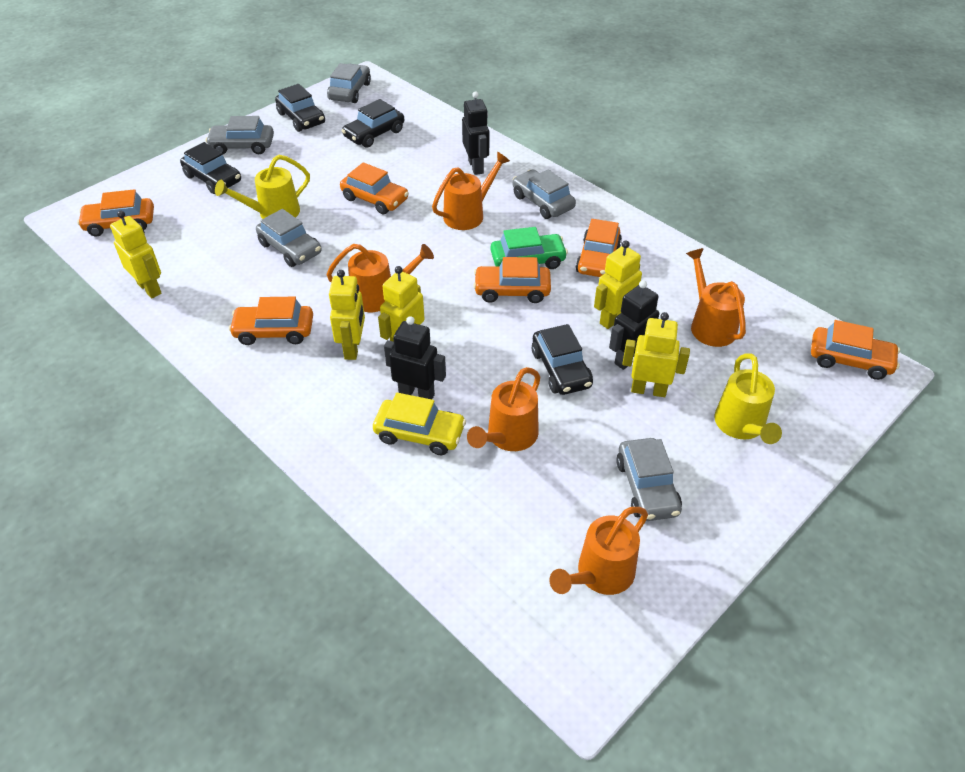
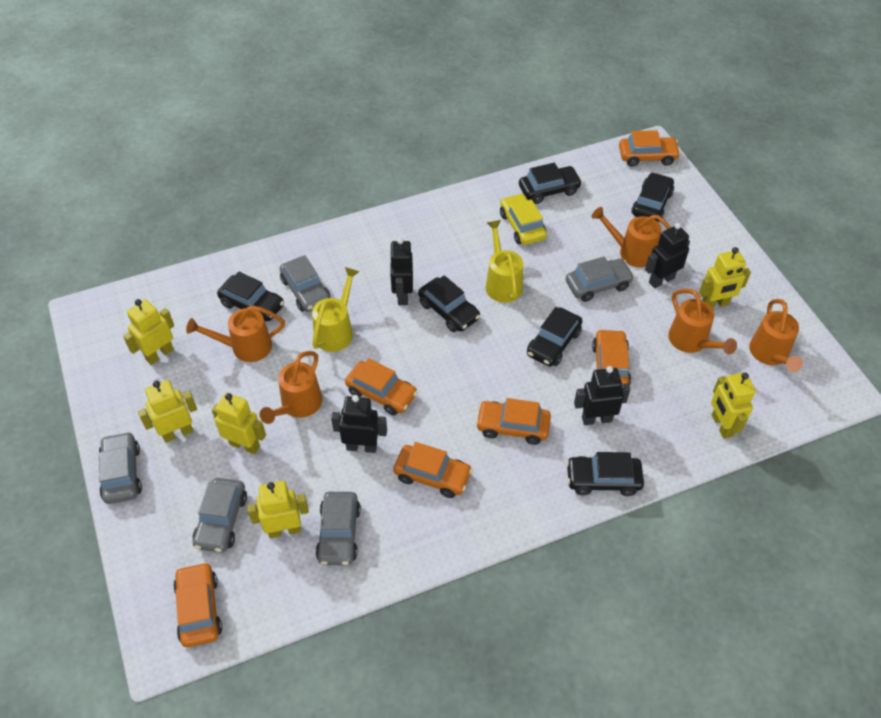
black car: [180,142,241,194] [275,84,325,132] [342,99,404,148] [532,324,593,395] = 4 -> [217,271,284,321] [418,275,480,332] [519,163,582,204] [527,307,582,367] [566,452,644,496] [631,172,674,222] = 6
black robot: [384,316,446,399] [462,91,489,175] [609,280,659,370] = 3 -> [331,395,387,453] [389,238,413,305] [574,366,630,425] [645,223,690,288] = 4
green car: [491,227,568,269] = 1 -> none = 0
yellow robot: [110,211,162,298] [329,270,365,360] [378,266,425,342] [594,241,642,329] [623,312,690,397] = 5 -> [123,299,174,365] [138,380,197,443] [212,393,266,454] [247,481,309,538] [699,247,751,309] [711,372,756,439] = 6

